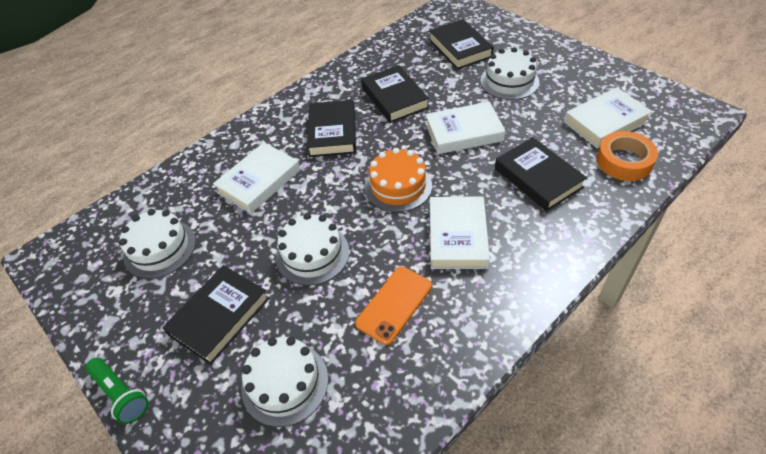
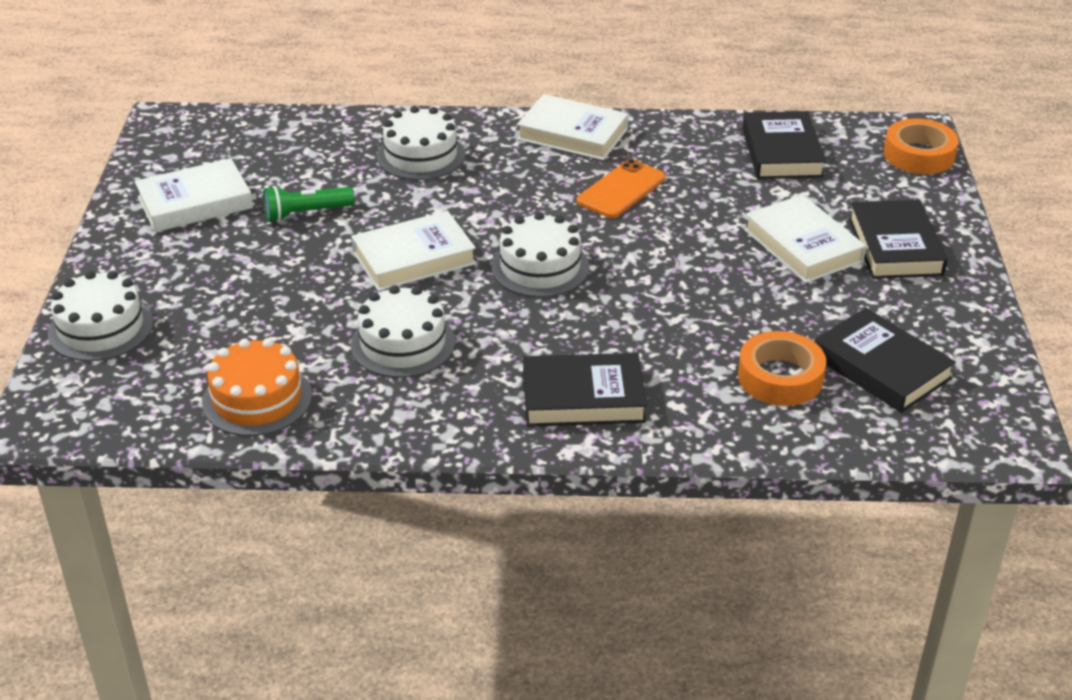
black book: [162,265,269,365] [307,100,356,157] [361,65,429,123] [429,19,494,69] [495,137,587,212] = 5 -> [523,353,647,427] [742,111,826,179] [814,308,956,413] [849,200,948,279] = 4
orange tape: [596,131,658,181] = 1 -> [738,331,826,406] [884,118,959,174] = 2

